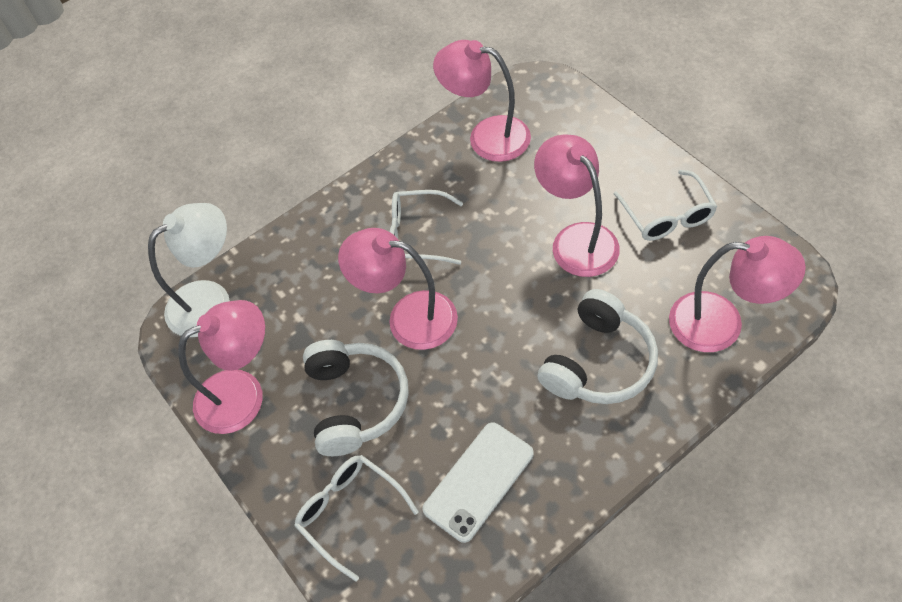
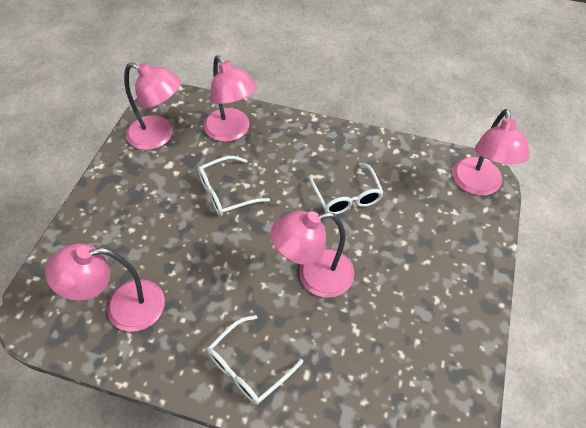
white headphones: [303,340,409,456] [537,289,658,404] = 2 -> none = 0
white lamp: [148,203,230,337] = 1 -> none = 0
white phone: [422,423,534,543] = 1 -> none = 0

